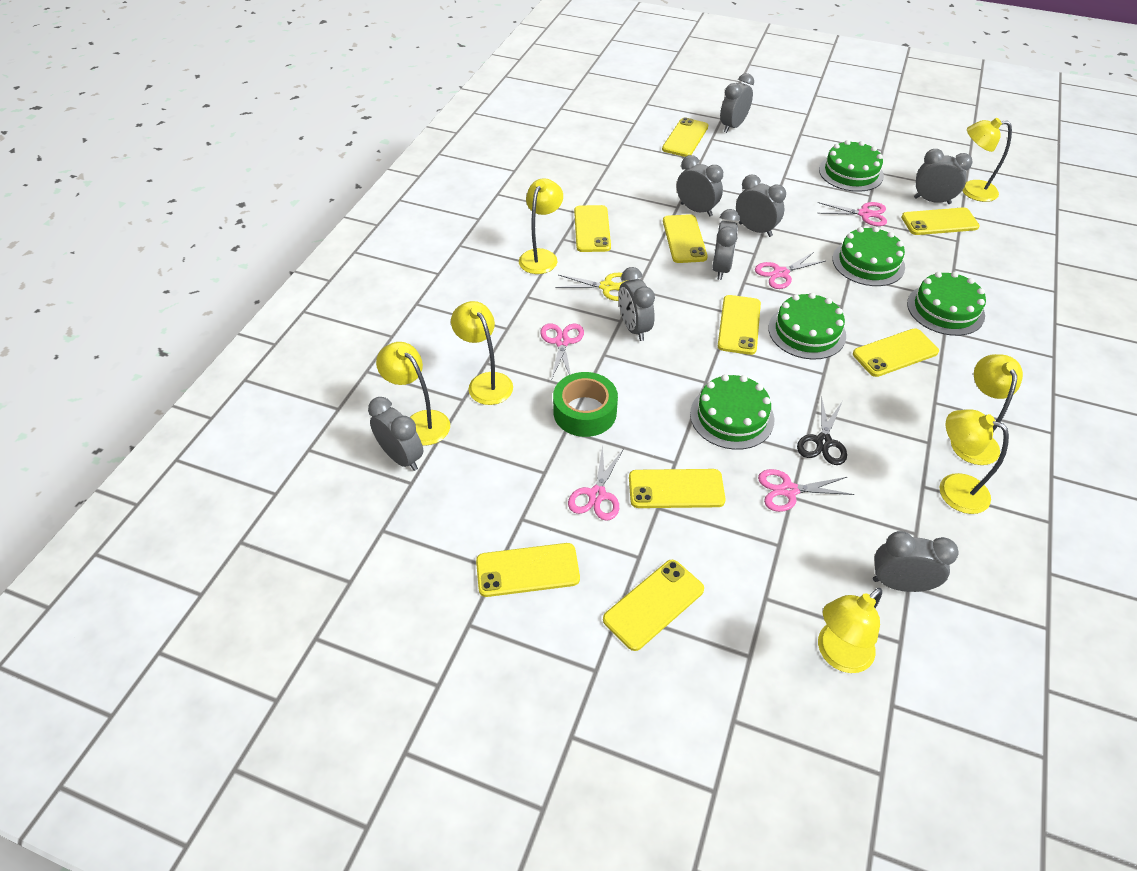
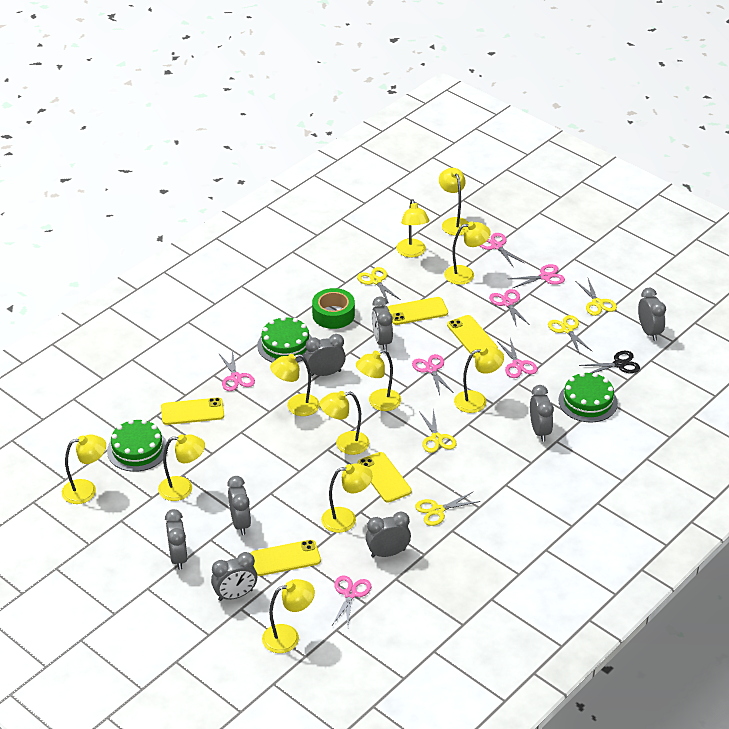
green cake: [690,374,774,450] [768,293,846,359] [819,140,884,192] [832,227,905,286] [907,272,986,336] = 5 -> [107,419,168,472] [257,316,312,363] [558,372,618,422] = 3
pink scissors: [540,323,584,380] [568,445,623,521] [755,252,826,289] [758,469,854,512] [817,202,887,226] = 5 -> [218,350,255,391] [332,575,371,626] [412,354,454,395] [480,233,524,266] [489,289,530,327] [497,338,538,378] [509,264,565,288] = 7
yellow lamp: [376,342,450,446] [451,301,513,405] [519,178,563,274] [818,588,882,673] [939,410,1009,514] [951,354,1023,465] [962,118,1012,202] = 7 -> [62,434,106,504] [158,434,205,501] [262,579,315,653] [270,354,320,416] [320,391,369,455] [321,463,373,533] [356,349,401,411] [396,199,429,257] [439,168,469,236] [444,222,491,285] [454,346,504,413] = 11
yellow phone: [476,543,580,597] [574,205,611,252] [603,560,704,651] [629,469,725,508] [662,117,708,157] [663,214,708,263] [718,295,761,355] [853,328,939,377] [901,207,980,235] = 9 -> [161,398,224,425] [251,540,321,576] [358,452,412,502] [388,297,448,325] [447,315,498,358] = 5
yellow scissors: [556,273,629,301] = 1 -> [357,267,401,304] [415,492,481,526] [419,408,456,453] [548,315,593,354] [575,278,617,316] = 5

